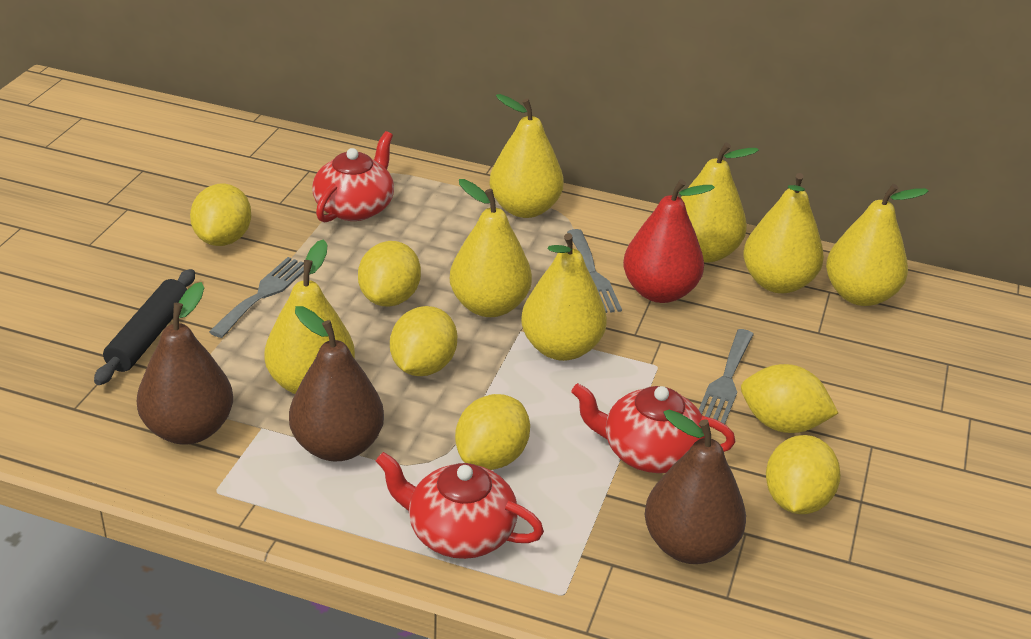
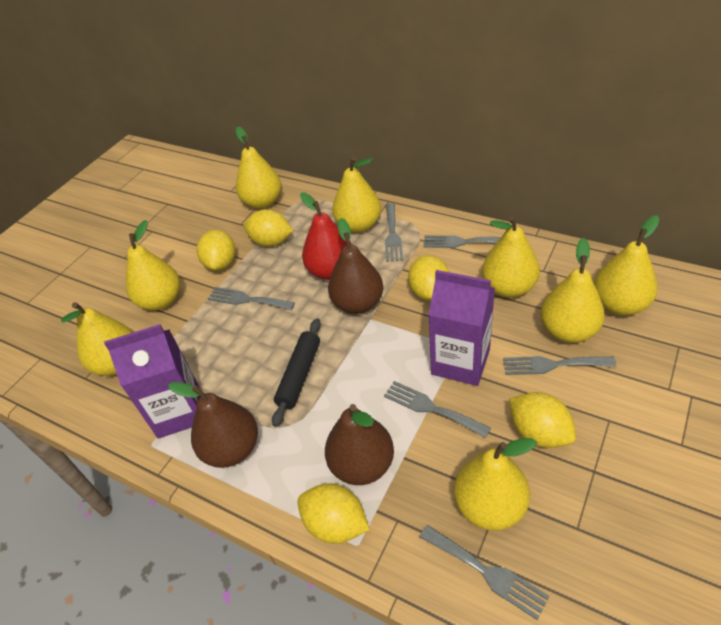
grey fork: [209,257,304,338] [567,229,622,313] [699,329,754,424] = 3 -> [208,287,295,310] [384,381,491,438] [385,203,403,262] [420,525,549,620] [423,235,501,248] [503,356,616,375] = 6
purple carton: none = 0 -> [104,324,201,439] [428,270,495,386] = 2
red teapot: [312,131,394,223] [376,452,544,559] [571,383,735,473] = 3 -> none = 0
yellow lemon: [190,184,251,246] [358,241,421,307] [390,306,457,376] [455,394,530,470] [741,364,838,433] [766,435,841,514] = 6 -> [197,230,235,271] [244,209,293,246] [297,484,369,544] [408,255,449,301] [509,392,576,448] = 5
yellow pear: [264,239,355,394] [450,179,532,317] [489,94,564,218] [521,233,607,361] [681,143,759,263] [743,173,824,294] [826,184,929,306] = 7 -> [61,302,133,376] [126,220,180,311] [236,127,281,209] [332,157,381,233] [454,438,537,530] [482,216,540,298] [541,238,605,343] [594,215,660,315] = 8

